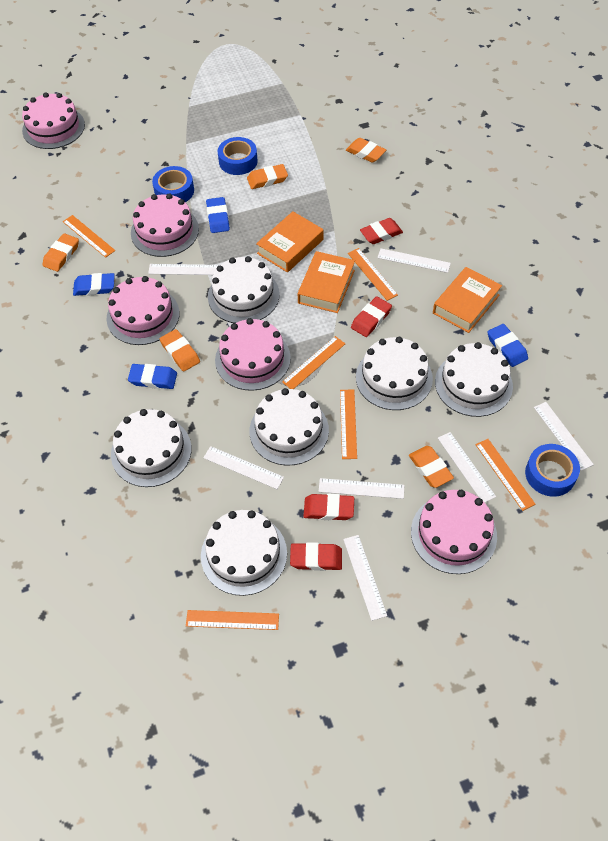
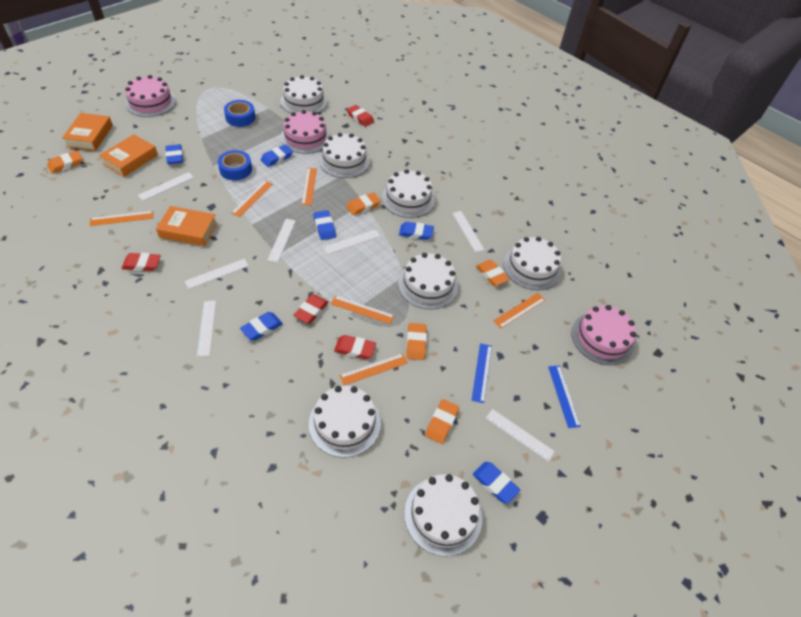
blue eraser: [73,273,115,296] [128,364,177,389] [206,197,230,233] [487,324,528,367] = 4 -> [165,144,183,164] [240,312,283,341] [260,144,293,167] [313,210,336,240] [399,222,434,240] [473,462,520,504] = 6
blue ruler: none = 0 -> [471,343,492,403] [548,365,581,428] = 2
blue tape: [152,166,194,202] [218,137,258,175] [525,444,580,497] = 3 -> [218,150,252,180] [224,100,255,127] = 2
pink cake: [22,93,85,149] [107,276,180,345] [131,193,199,257] [215,318,291,391] [411,490,497,574] = 5 -> [125,75,176,117] [281,110,330,154] [571,305,637,365] = 3
white cake: [111,409,191,487] [201,510,287,596] [208,256,280,323] [249,388,329,465] [356,337,433,410] [435,342,513,417] = 6 -> [280,75,328,113] [309,386,381,458] [319,133,370,178] [382,169,435,218] [398,253,458,309] [404,474,482,556] [503,237,561,290] = 7

